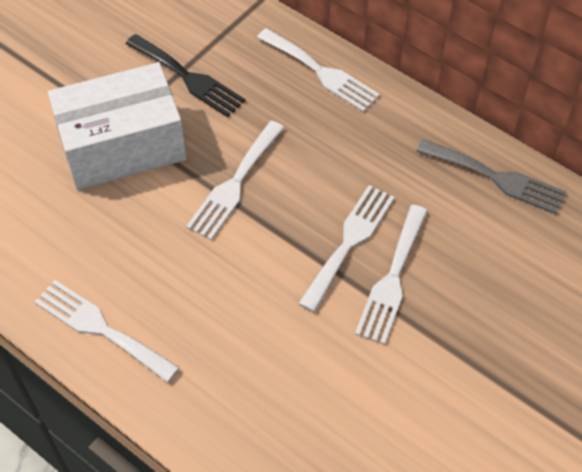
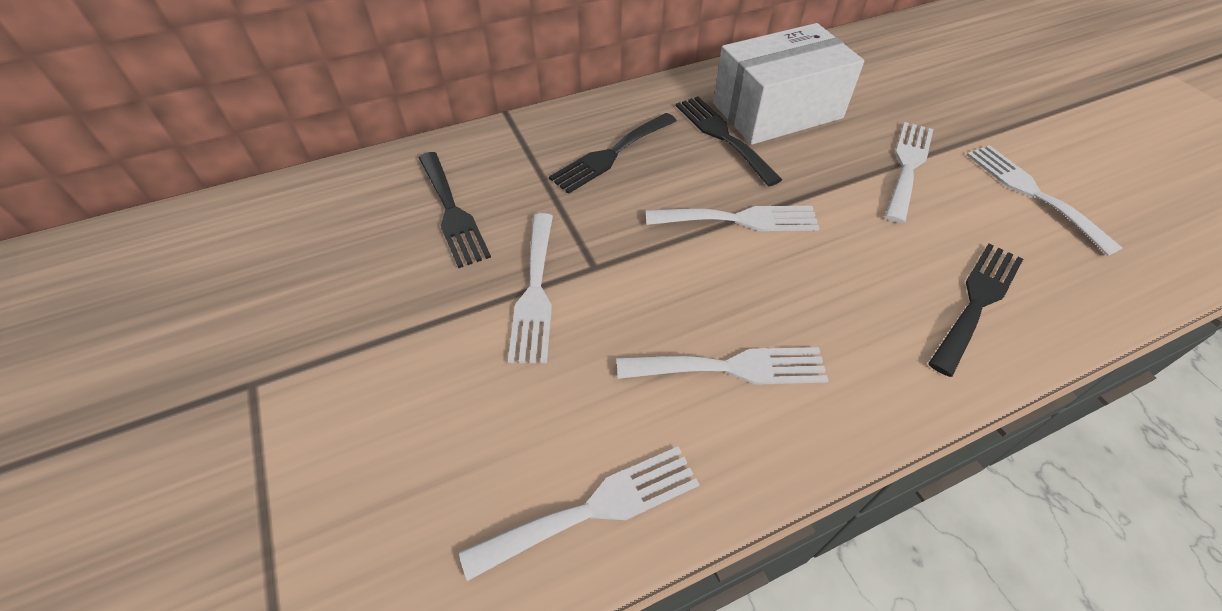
black fork: [126,34,245,117] = 1 -> [419,152,491,268] [549,113,677,194] [676,96,782,187] [928,244,1023,377] = 4
grey fork: [417,139,566,214] = 1 -> none = 0
white fork: [35,280,180,383] [186,121,284,240] [257,28,380,112] [298,185,395,312] [355,205,428,345] = 5 -> [459,446,699,581] [508,213,553,363] [617,347,829,385] [646,206,819,231] [885,122,933,223] [967,145,1122,255] = 6

